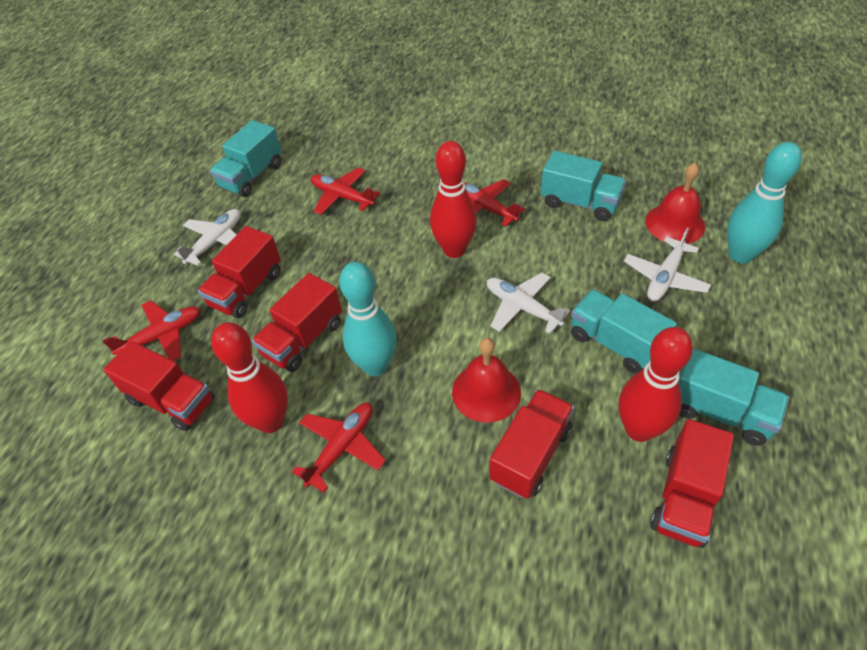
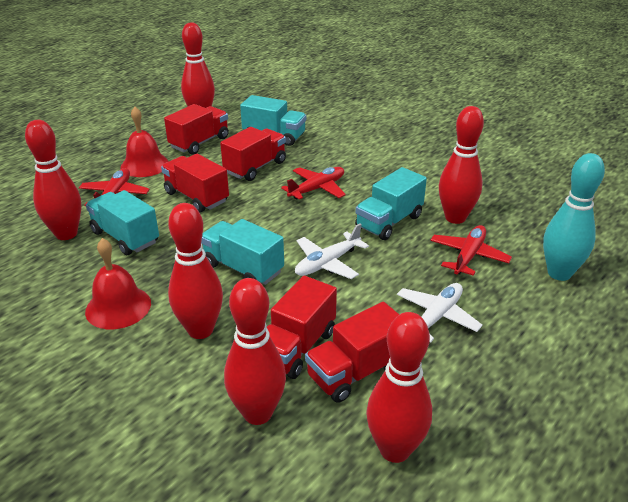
red bowling pin: [211,322,288,433] [430,141,477,258] [619,327,693,442] = 3 -> [25,120,81,240] [168,203,223,339] [181,22,215,108] [224,278,286,425] [366,312,432,463] [439,106,484,224] = 6
red plane: [103,301,201,361] [292,403,386,493] [311,168,380,215] [464,179,525,227] = 4 -> [79,168,150,206] [281,167,346,200] [430,225,512,276] = 3
turquoise bowling pin: [339,262,397,376] [727,142,802,264] = 2 -> [543,153,605,281] = 1
white plane: [174,209,241,266] [487,273,570,334] [624,228,711,302] = 3 -> [295,223,369,279] [397,283,483,342] = 2

